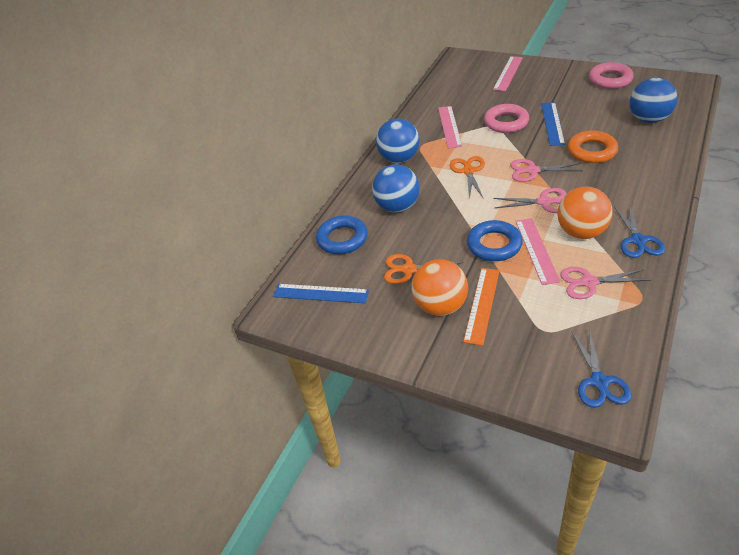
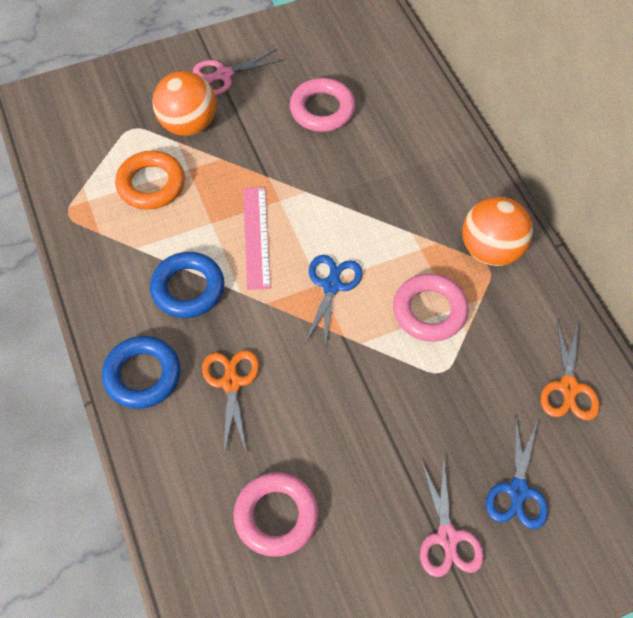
blue ball: [372,164,420,212] [376,118,419,163] [630,78,677,123] = 3 -> none = 0
blue ruler: [273,284,369,303] [541,102,565,146] = 2 -> none = 0
orange ruler: [463,268,500,346] = 1 -> none = 0
pink ring: [484,104,529,133] [589,62,634,89] = 2 -> [233,472,319,557] [290,78,355,132] [393,274,469,341] = 3
pink ruler: [438,106,462,148] [493,56,523,91] [516,218,560,285] = 3 -> [243,187,271,290] = 1
pink scissors: [493,188,566,213] [510,159,583,182] [560,267,651,299] = 3 -> [193,49,284,96] [420,457,484,577] = 2

